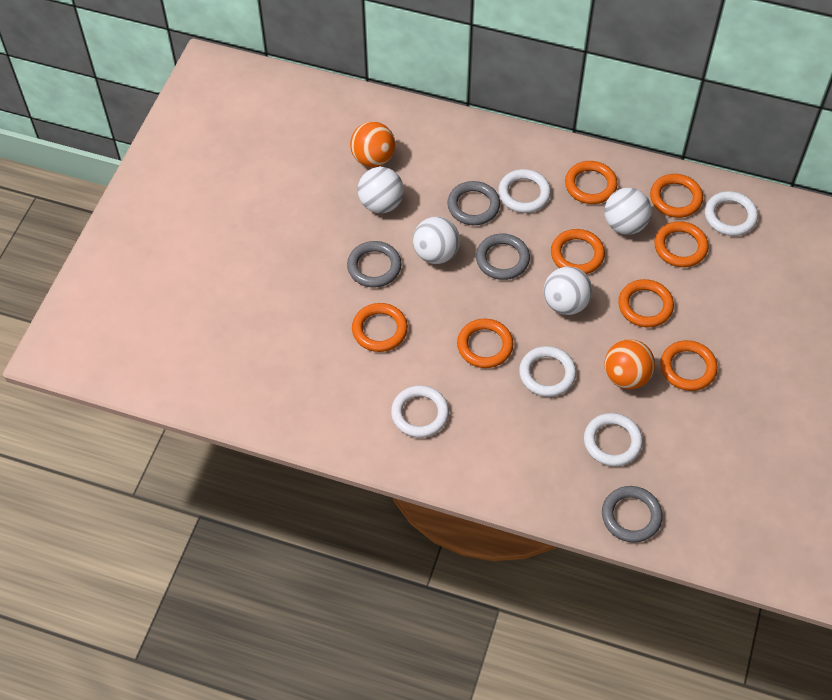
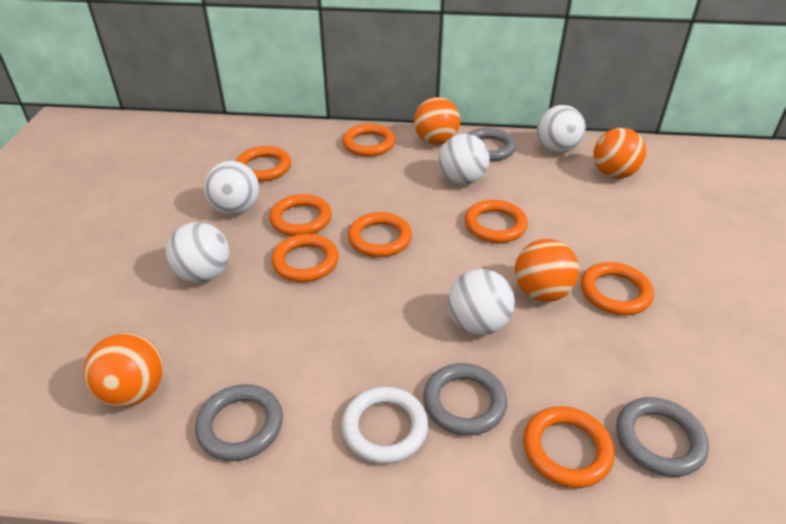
orange ball: [350,122,395,167] [604,339,655,389] = 2 -> [83,333,163,407] [414,97,460,145] [515,239,579,302] [594,128,647,178] = 4
white ball: [358,167,404,213] [413,217,460,264] [544,266,593,315] [604,188,652,235] = 4 -> [166,222,229,283] [204,161,259,215] [439,134,490,185] [448,269,515,335] [537,105,586,153] = 5
white ring: [391,385,449,438] [498,169,551,213] [519,346,576,397] [584,413,643,467] [705,191,758,236] = 5 -> [342,386,428,464] = 1

